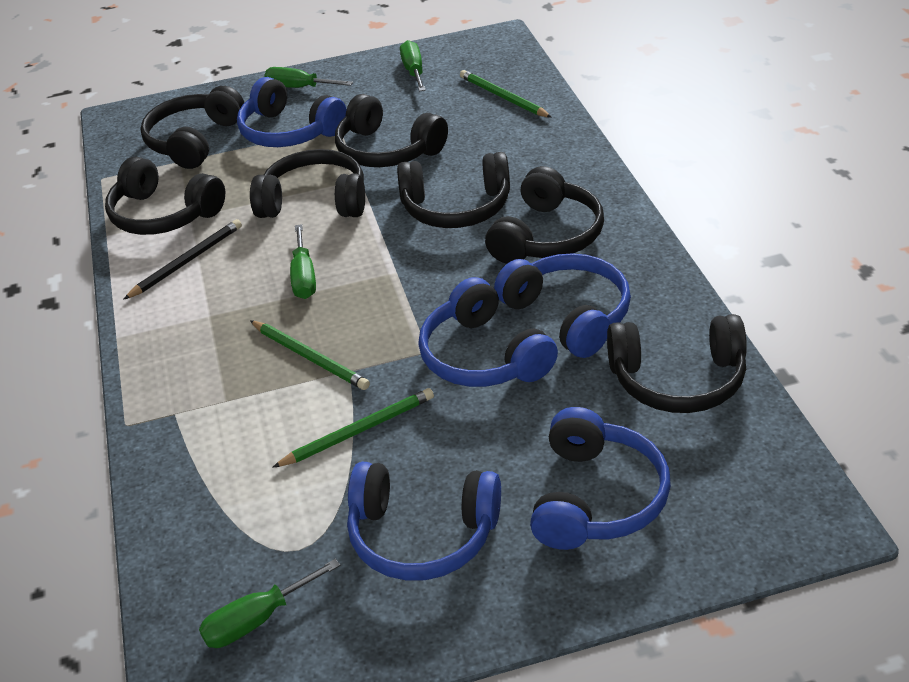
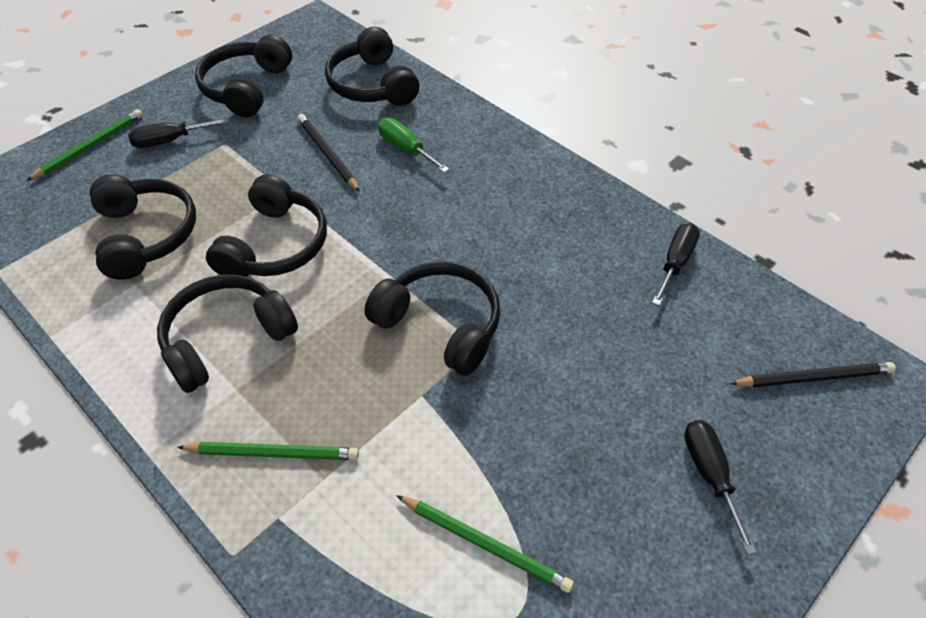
black headphones: [105,156,225,235] [140,86,244,169] [250,149,365,218] [335,94,448,167] [397,152,510,228] [485,166,604,264] [607,314,747,413] = 7 -> [90,174,196,280] [157,275,298,393] [195,35,292,117] [206,174,327,277] [325,27,419,106] [364,261,500,376] = 6
black pencil: [123,219,242,300] = 1 -> [297,114,360,192] [730,362,896,387] = 2
black screwdriver: none = 0 -> [128,118,229,148] [652,223,700,306] [684,420,757,555] = 3
blue headphones: [237,77,347,147] [347,462,501,581] [418,277,558,387] [494,253,631,358] [530,407,671,550] = 5 -> none = 0
green screwdriver: [199,559,341,648] [264,67,353,88] [290,224,316,299] [400,40,426,91] = 4 -> [378,118,449,173] = 1

